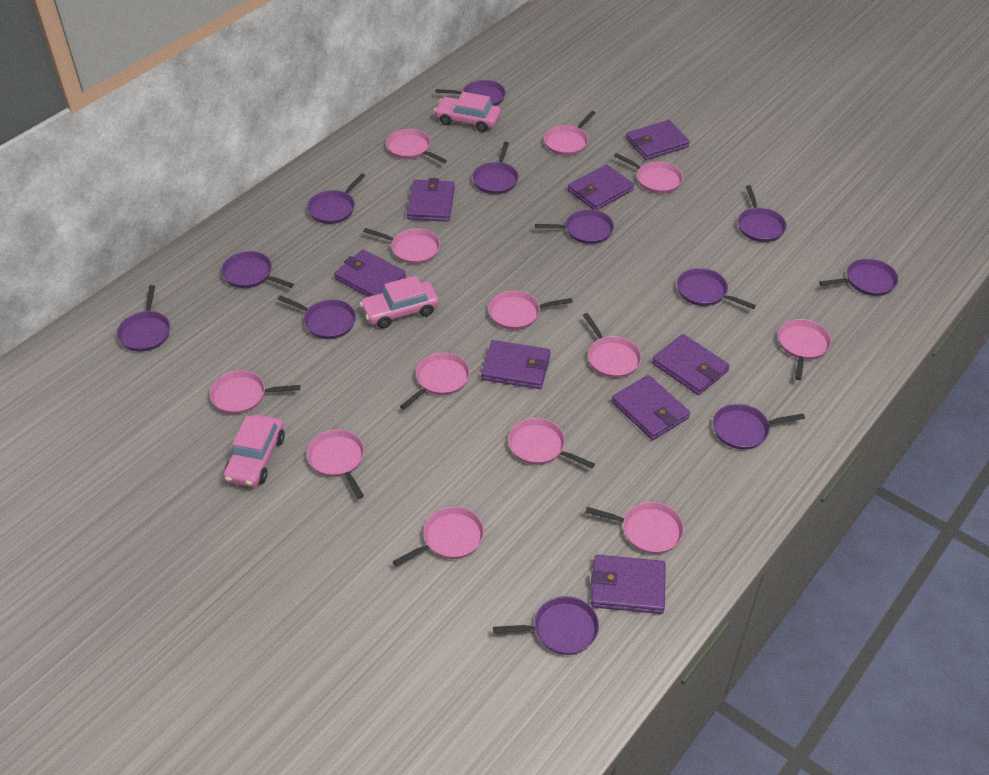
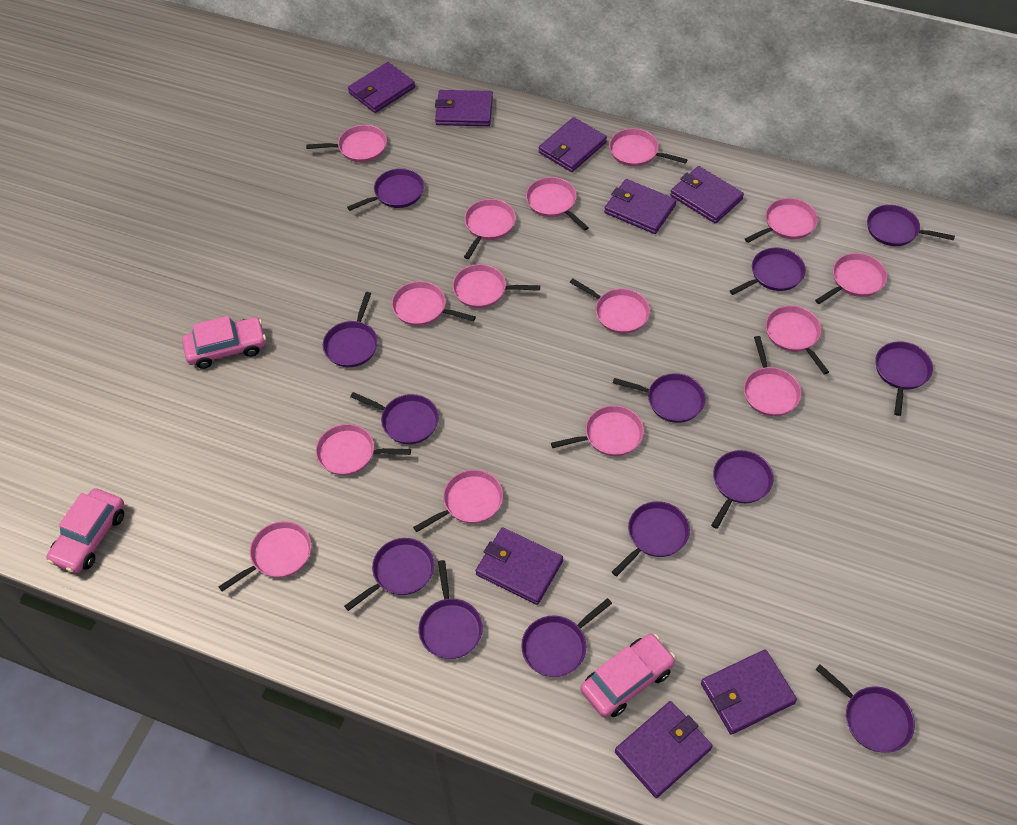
pink pan: [209,370,300,414] [307,429,364,499] [363,228,440,264] [386,129,447,163] [393,507,484,566] [400,352,470,410] [488,291,573,330] [508,418,595,468] [544,111,596,156] [583,313,642,378] [586,502,684,554] [614,153,683,194] [778,319,832,380] = 13 -> [218,521,311,591] [306,125,387,162] [316,424,411,475] [392,281,476,326] [413,470,503,532] [453,264,540,308] [464,199,516,259] [526,177,589,231] [551,405,644,456] [570,278,650,334] [609,128,688,166] [744,336,801,416] [745,198,818,243] [766,306,829,375] [815,253,887,304] = 15
purple pan: [117,285,170,352] [221,251,294,288] [278,295,356,339] [307,173,366,224] [435,80,506,106] [472,142,519,194] [493,596,599,655] [535,209,614,244] [677,268,756,309] [713,404,805,450] [738,185,786,242] [819,258,898,296] = 12 -> [323,292,378,367] [344,538,434,611] [347,168,424,211] [350,392,439,444] [419,560,483,659] [521,598,612,677] [612,501,690,577] [613,373,706,423] [711,450,774,529] [730,248,806,295] [816,664,915,753] [867,205,955,246] [875,342,933,416] = 13

